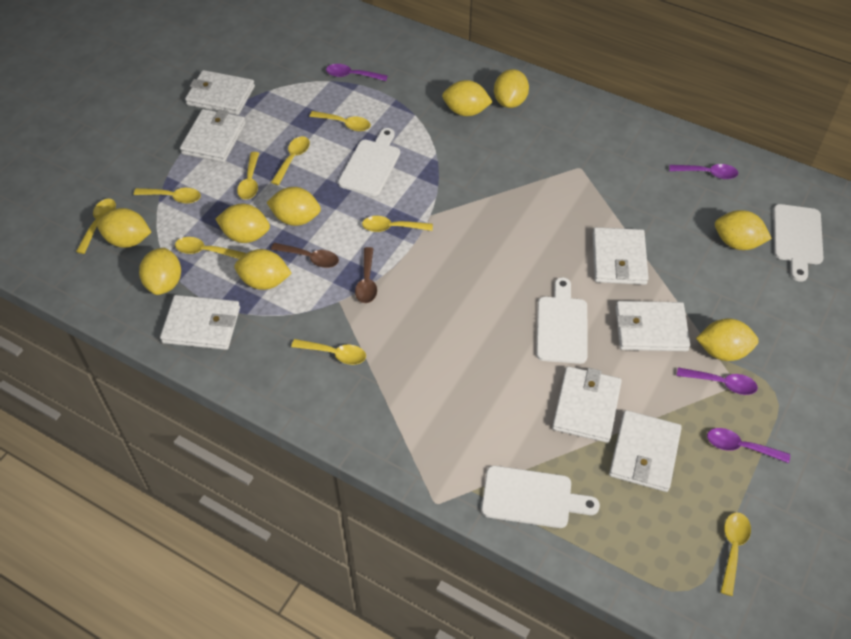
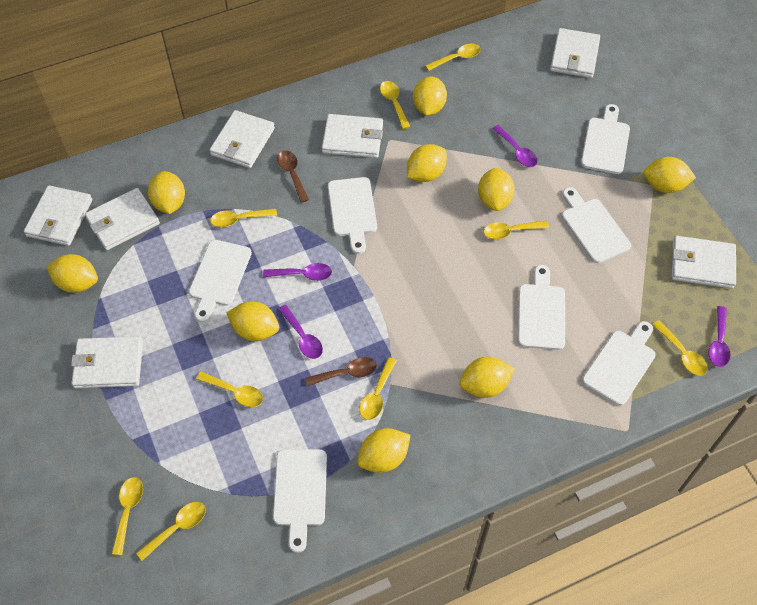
white cutting board: [338,128,400,196] [481,466,600,528] [536,277,588,364] [773,204,823,282] = 4 -> [189,240,252,323] [273,449,327,553] [328,177,377,254] [518,265,565,350] [562,187,631,263] [581,104,630,174] [582,321,656,406] = 7

